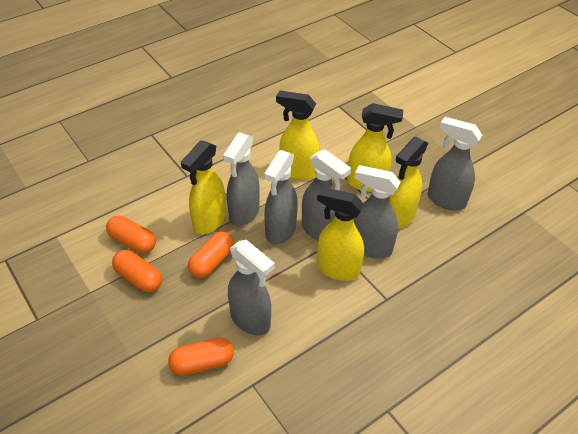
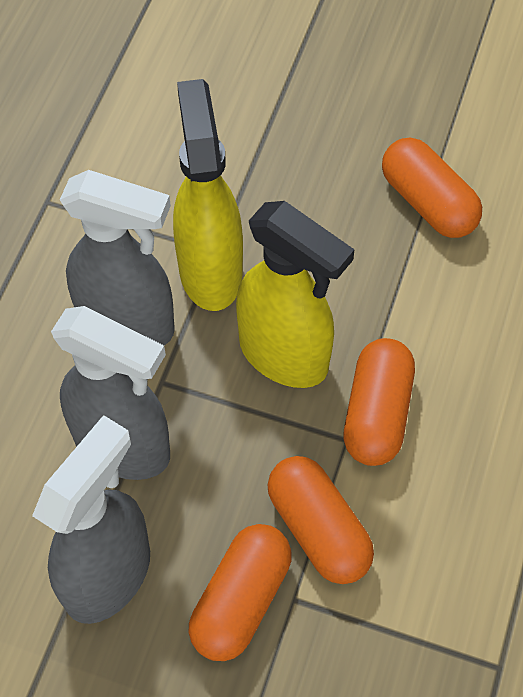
grey spray bottle: [223,132,260,226] [228,240,275,335] [264,150,298,245] [302,149,351,241] [354,165,400,259] [428,117,482,211] = 6 -> [32,415,150,624] [51,306,170,480] [60,170,175,346] = 3
yellow spray bottle: [181,140,226,234] [276,91,320,180] [317,187,364,281] [347,103,403,192] [389,136,428,229] = 5 -> [173,79,243,311] [236,201,355,388] = 2

